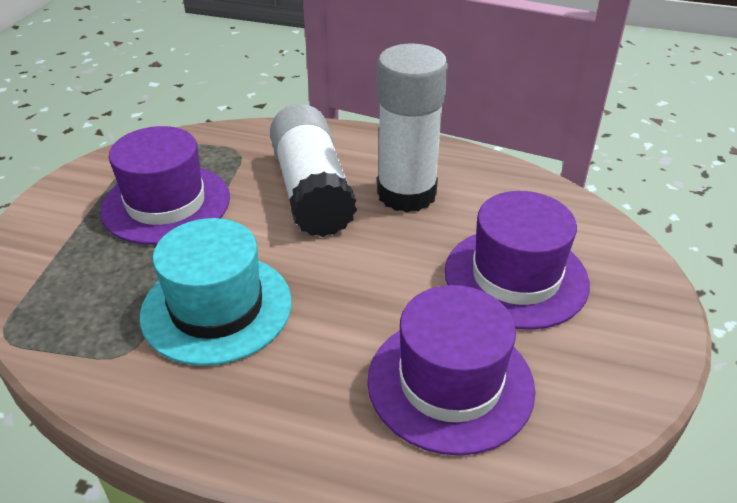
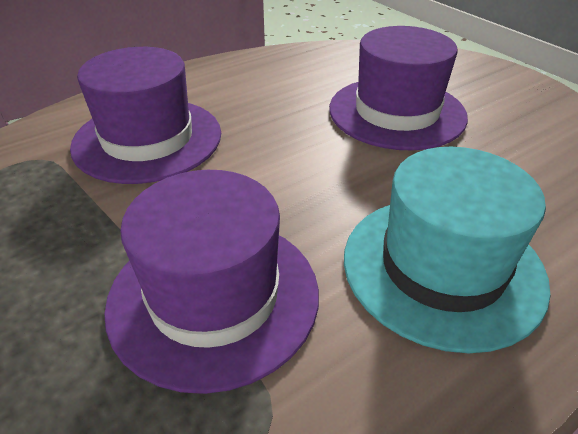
white glue stick: [270,104,357,237] [377,44,448,212] = 2 -> none = 0

